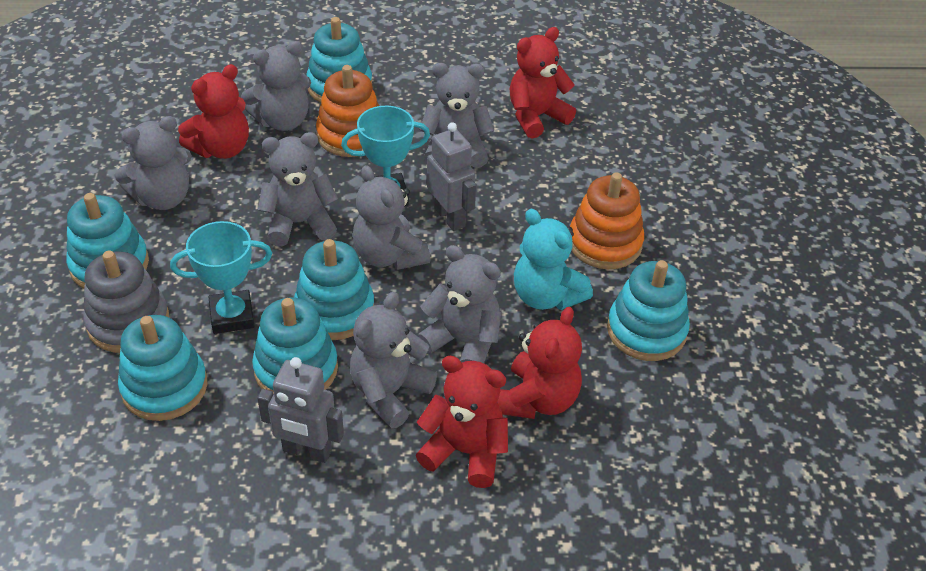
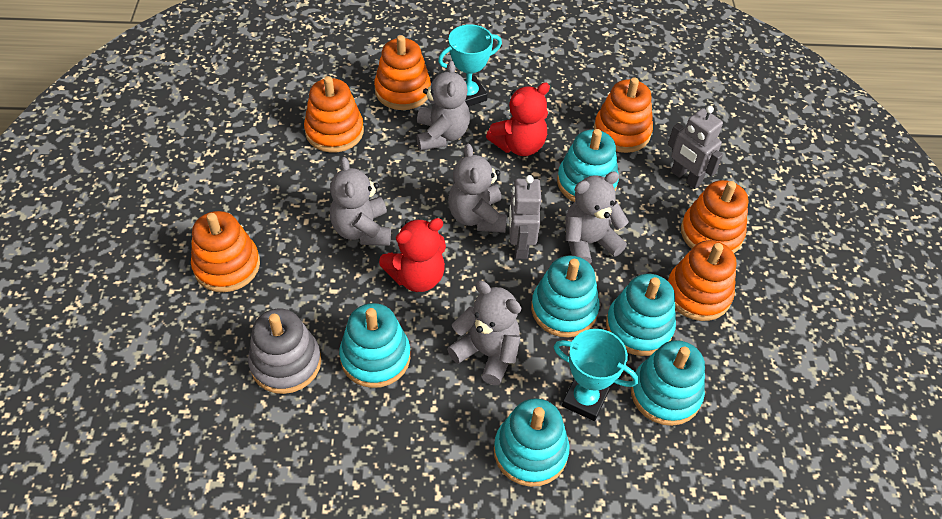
grey teddy bear: [114,116,192,210] [241,41,311,131] [258,132,338,247] [350,292,437,429] [353,165,430,270] [417,245,501,363] [419,63,494,168] = 7 -> [330,157,391,246] [417,60,470,151] [447,281,521,385] [448,143,507,233] [565,171,629,264] = 5
orange stacking toy: [316,65,379,157] [570,172,644,269] = 2 -> [191,211,260,292] [304,76,364,153] [374,35,431,110] [594,78,653,153] [668,240,736,321] [681,180,748,253] = 6
red teddy bear: [178,64,249,159] [416,356,508,488] [498,307,582,419] [510,27,576,139] = 4 -> [379,218,446,292] [486,82,550,156] = 2
turquoise teddy bear: [514,209,593,310] = 1 -> none = 0

